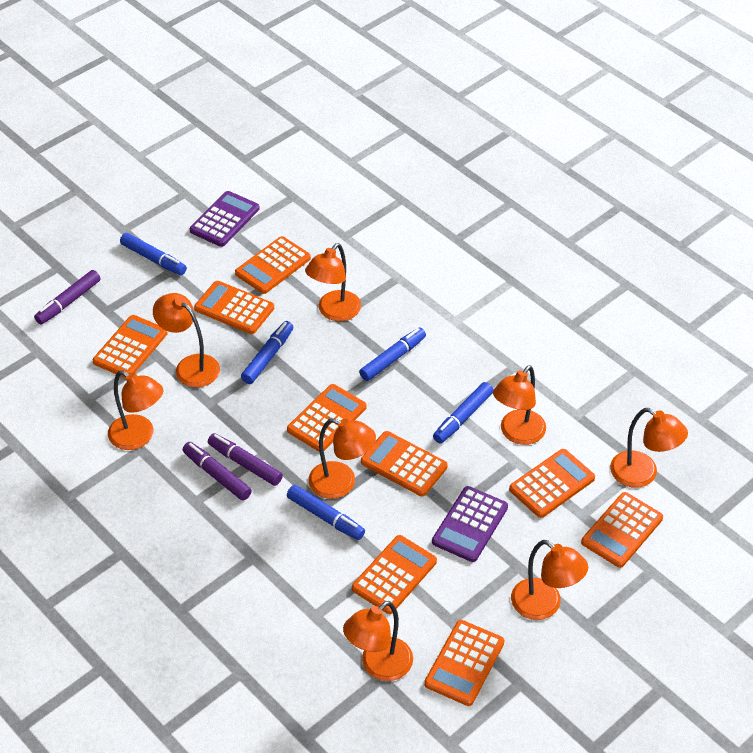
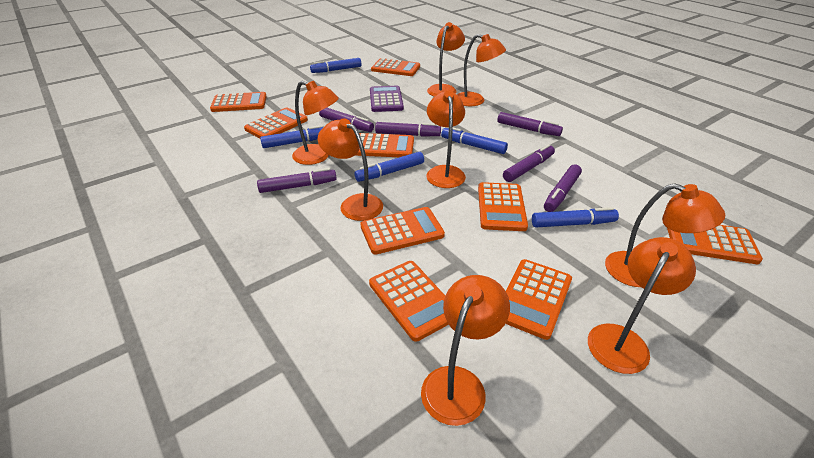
purple calculator: [190,191,260,247] [432,486,508,562] = 2 -> [370,85,404,112] = 1
purple marker: [34,270,101,324] [183,442,252,501] [208,433,283,486] = 3 -> [257,168,337,193] [319,108,374,132] [375,122,441,137] [497,112,563,136] [503,144,555,182] [544,164,582,212] = 6

